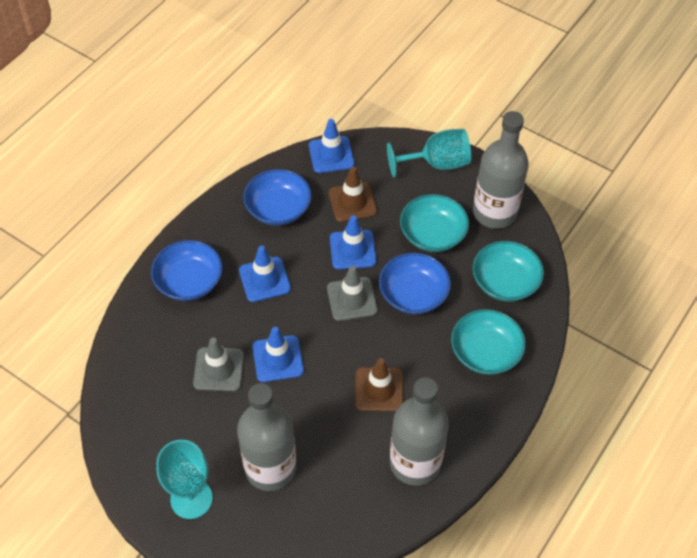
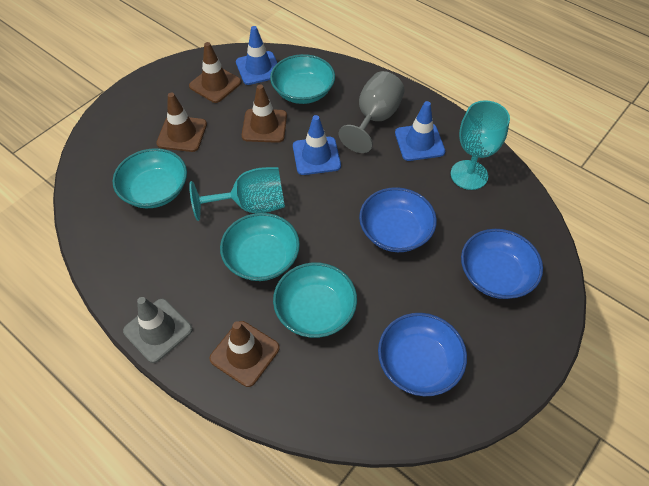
blue traffic cone: [239,246,291,302] [252,327,304,382] [309,119,355,173] [330,215,377,270] = 4 -> [236,26,277,85] [293,115,341,175] [395,101,445,161] = 3
brown traffic cone: [329,167,377,222] [355,358,404,412] = 2 -> [156,93,207,152] [189,42,241,103] [209,321,280,387] [242,84,287,143] = 4
grey bottle: [237,383,296,491] [390,377,449,486] [473,111,529,229] = 3 -> none = 0
grey goblet: none = 0 -> [339,71,405,153] = 1
grey traffic cone: [193,337,244,391] [327,266,378,321] = 2 -> [123,297,193,363] = 1
turquoise bowl: [400,194,469,252] [451,309,526,375] [472,241,544,302] = 3 -> [113,148,187,208] [220,213,300,281] [270,54,335,104] [273,262,357,338] = 4

